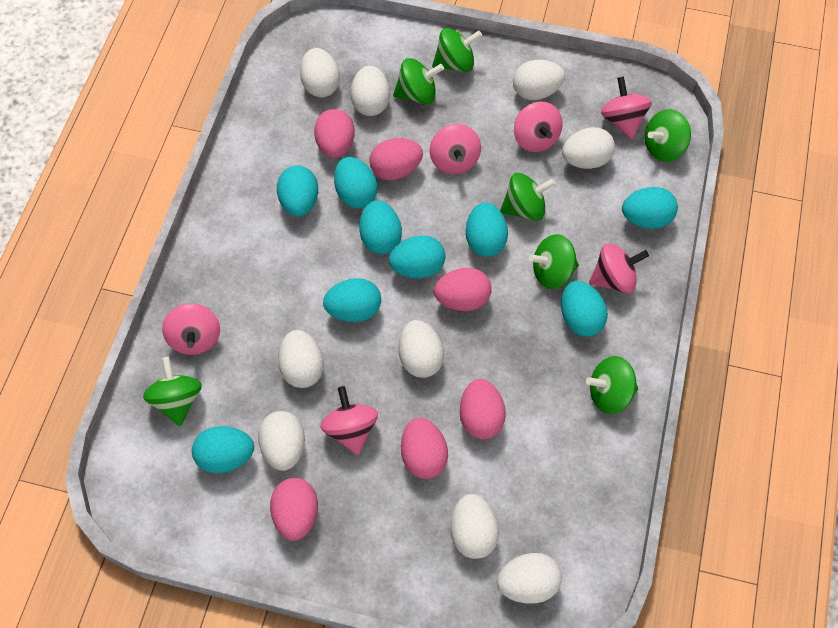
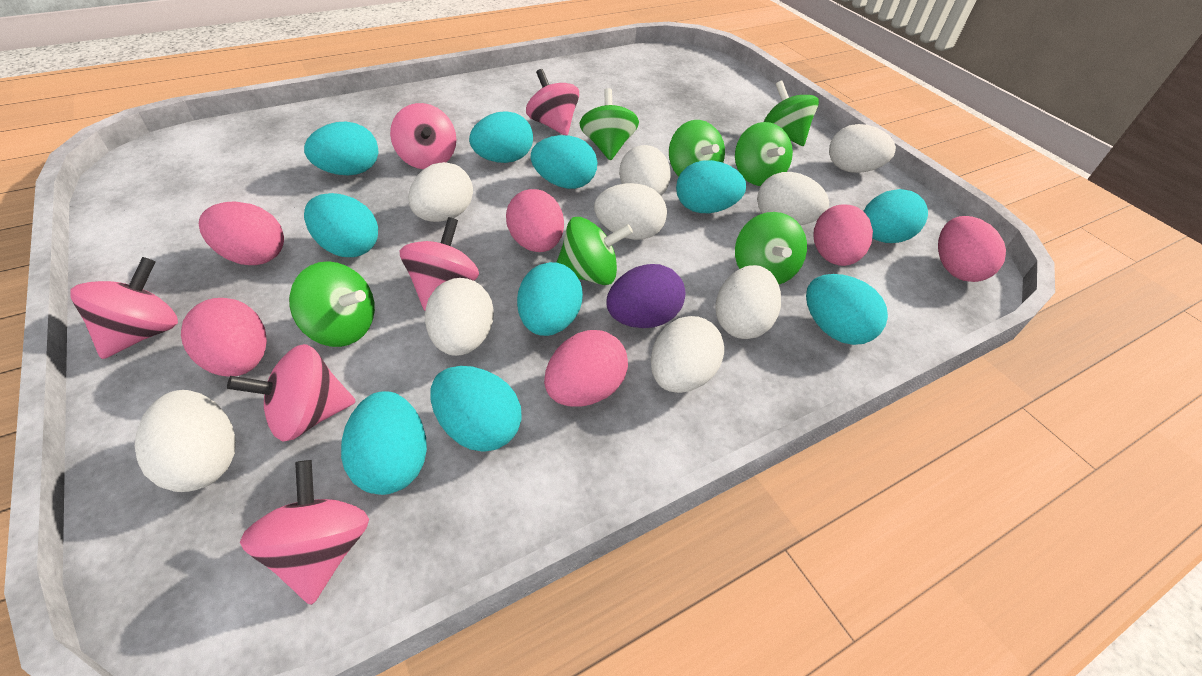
purple egg: none = 0 -> [607,264,686,328] = 1
turquoise egg: [192,426,254,473] [277,165,318,216] [323,278,381,322] [334,157,378,208] [359,200,402,254] [389,235,446,279] [466,202,508,257] [561,281,608,336] [622,187,678,229] = 9 -> [304,121,378,175] [304,193,378,257] [341,391,427,495] [430,366,522,452] [469,111,533,163] [517,262,583,336] [531,135,597,189] [676,160,746,213] [806,274,888,345] [863,189,928,243] = 10

